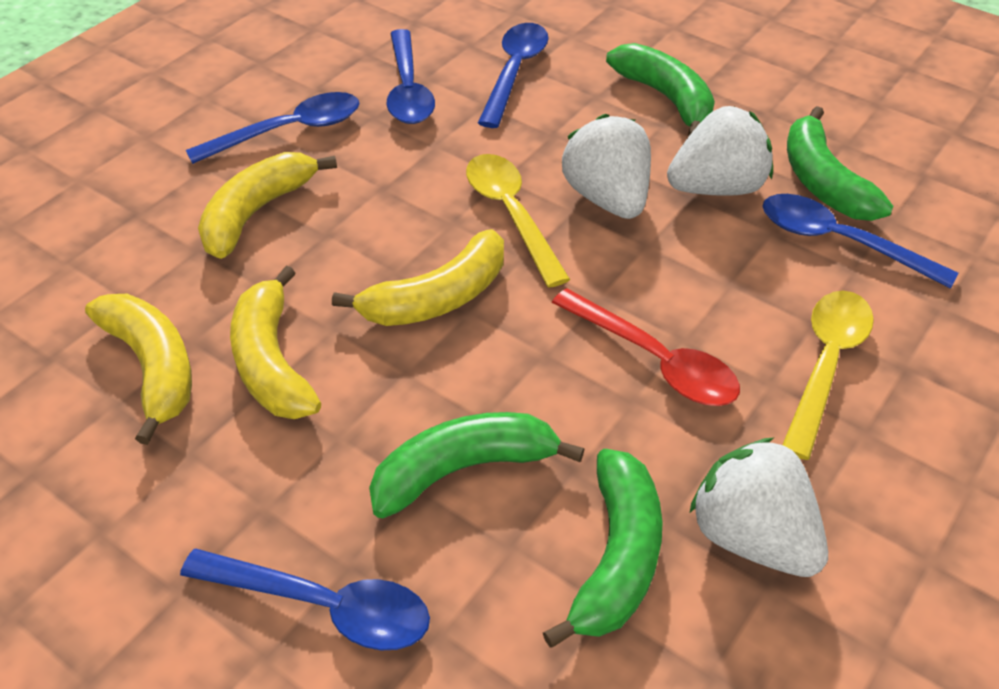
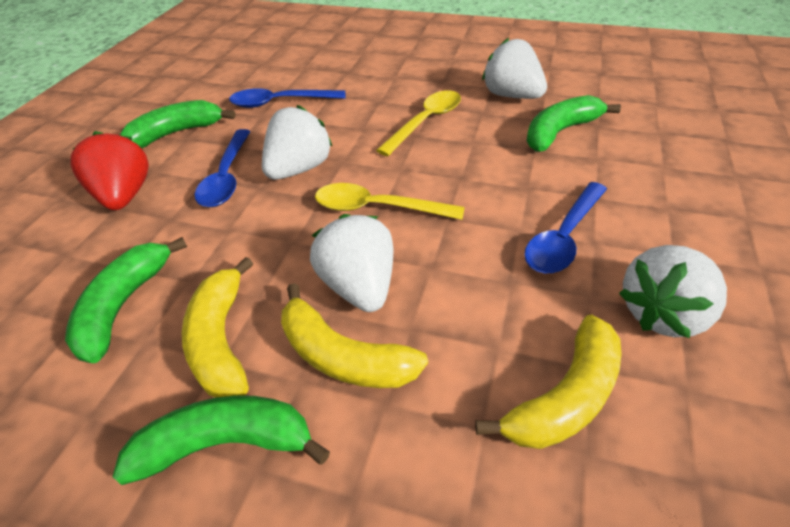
blue spoon: [180,549,430,650] [186,92,360,164] [386,29,435,124] [478,23,549,128] [763,194,958,289] = 5 -> [195,129,251,207] [229,88,346,108] [524,182,607,273] = 3
red spoon: [552,288,740,406] = 1 -> none = 0
red strawberry: none = 0 -> [70,131,149,210] = 1
white strawberry: [562,114,651,219] [667,106,773,196] [690,438,828,577] = 3 -> [262,105,333,180] [310,214,393,312] [482,38,547,99] [619,245,727,338] = 4
yellow banana: [85,294,192,445] [198,152,337,259] [230,266,321,419] [332,229,504,326] = 4 -> [182,257,253,398] [281,283,428,388] [475,314,622,449] = 3

